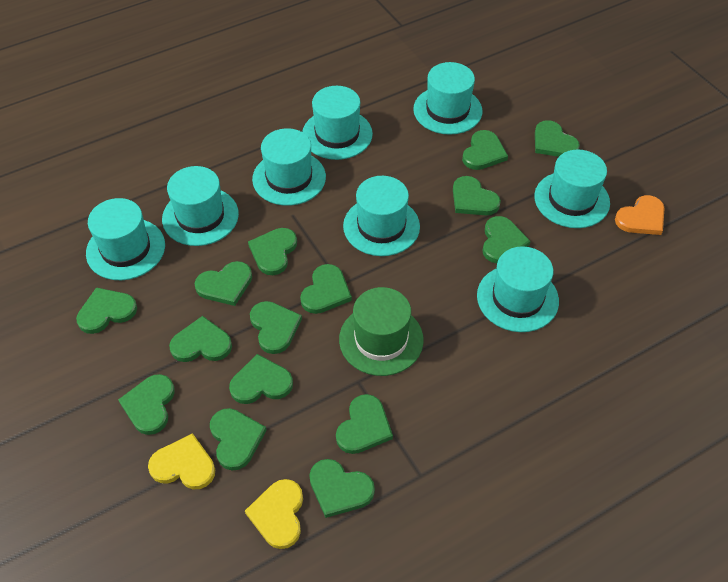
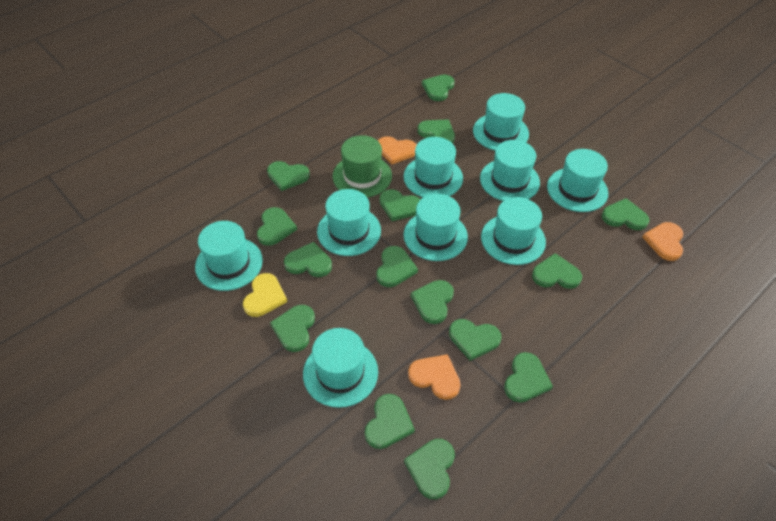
orange heart: [615,195,664,235] = 1 -> [378,136,417,165] [408,354,461,400] [642,222,683,261] = 3
turquoise hat: [86,198,165,280] [162,166,239,246] [252,128,326,206] [302,86,373,160] [343,176,420,256] [413,62,482,135] [477,246,559,332] [534,150,610,228] = 8 -> [195,221,263,291] [303,328,378,408] [317,189,381,256] [403,137,463,197] [404,194,468,261] [473,93,529,150] [480,140,540,201] [481,197,546,265] [547,149,608,212] = 9
yellow heart: [148,433,215,489] [245,479,303,549] = 2 -> [243,273,287,317] = 1

